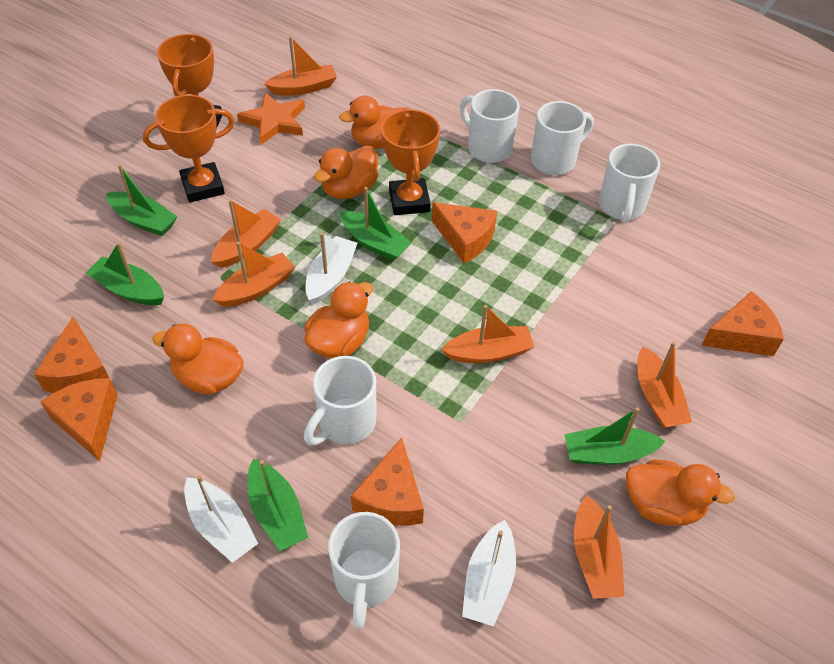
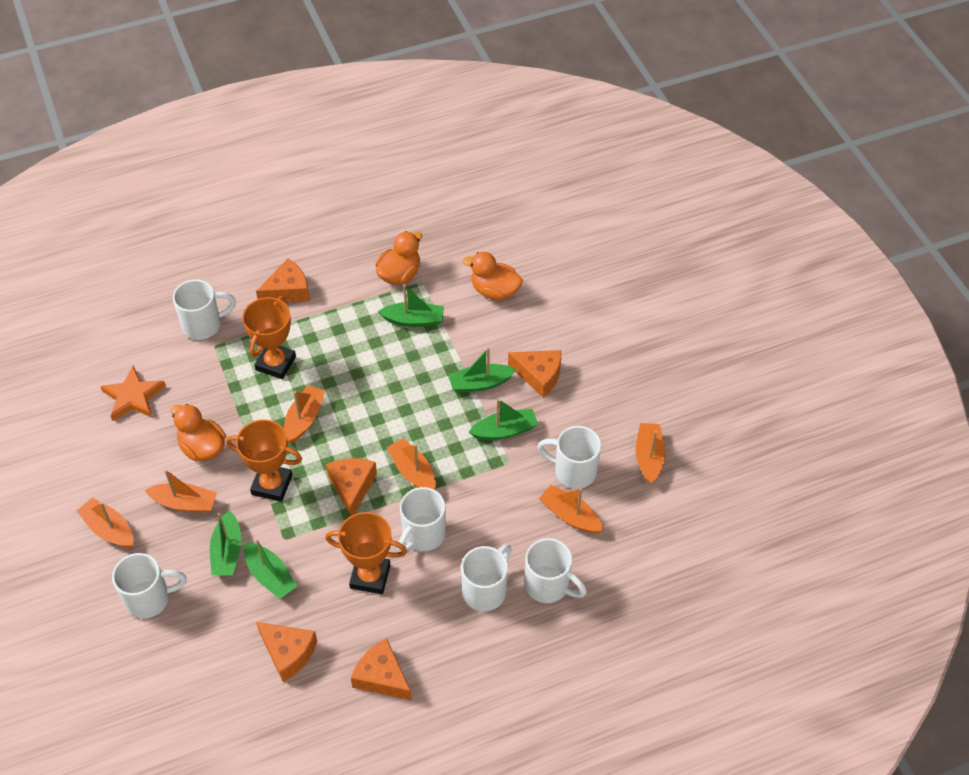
orange duck: [152,324,244,394] [304,281,373,359] [314,145,378,199] [339,95,409,149] [626,460,735,526] = 5 -> [171,404,226,461] [375,231,422,285] [463,252,523,300] = 3
white boat: [184,475,258,563] [305,232,357,304] [462,520,516,626] = 3 -> none = 0
white mug: [304,356,376,445] [328,512,400,629] [460,89,520,163] [531,101,594,175] [599,144,660,223] = 5 -> [112,553,187,619] [173,280,236,340] [397,487,446,554] [461,544,512,611] [525,538,587,603] [537,426,601,489] = 6

